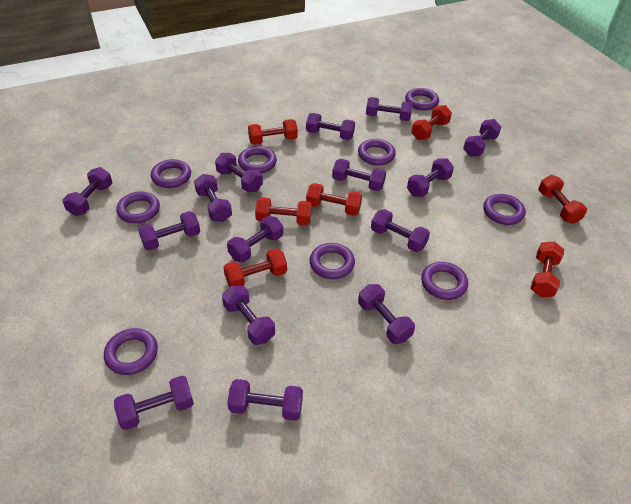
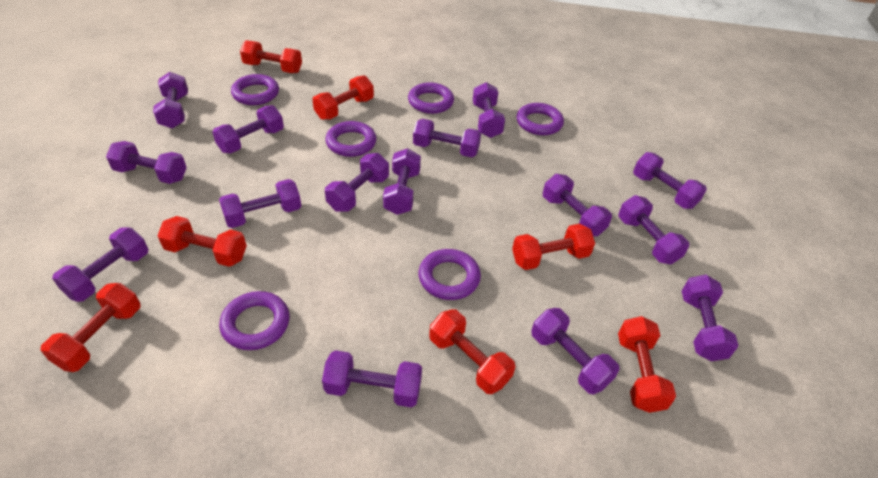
purple ring: [104,328,158,375] [116,192,160,223] [151,159,191,188] [238,146,277,173] [309,243,355,279] [358,139,396,165] [405,88,439,110] [421,262,468,300] [483,194,526,225] = 9 -> [219,291,289,350] [231,74,279,105] [325,121,376,157] [408,82,454,114] [419,249,481,300] [517,103,564,135] = 6

